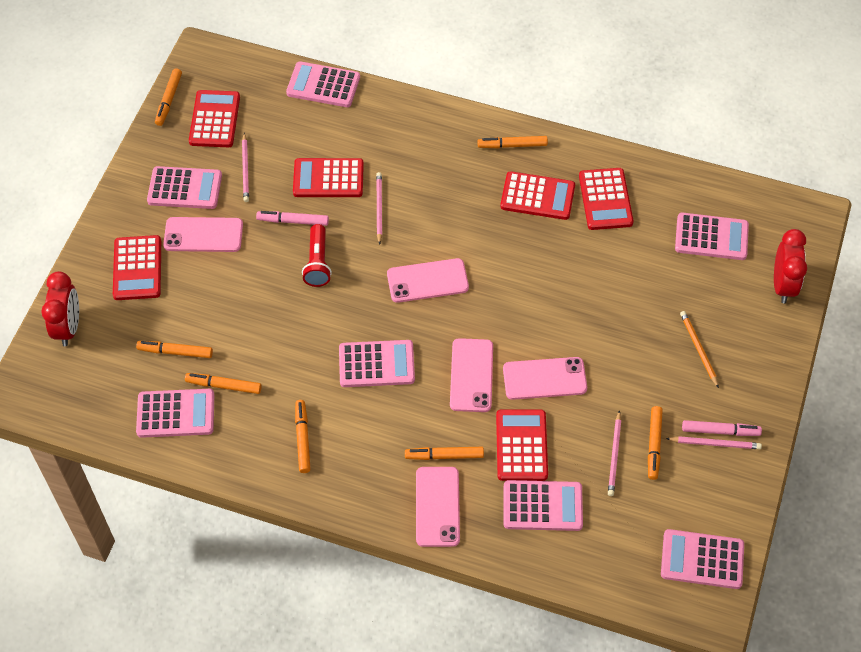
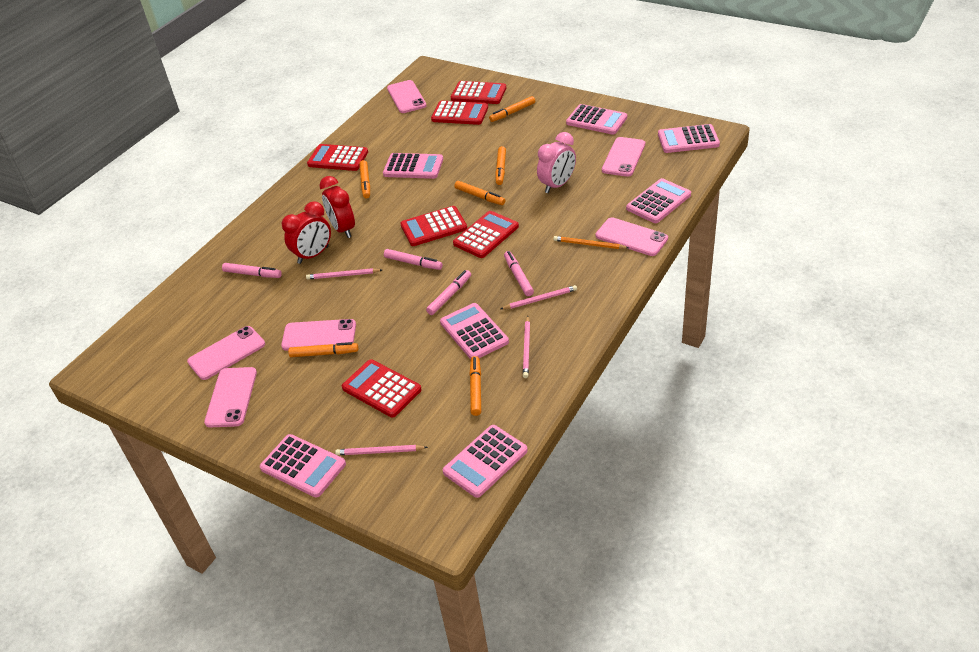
orange marker: [136,341,213,358] [155,68,182,126] [185,373,262,394] [295,400,311,473] [405,447,484,460] [478,136,548,148] [648,406,663,480] = 7 -> [288,342,358,357] [359,160,370,198] [454,181,505,205] [469,356,481,416] [489,96,535,122] [495,146,506,185] = 6
pink clock: none = 0 -> [537,132,576,193] = 1
pink marker: [256,211,329,226] [682,420,762,436] = 2 -> [222,263,282,278] [384,249,443,270] [426,270,471,315] [504,251,534,296] = 4
pink phone: [163,217,243,252] [387,258,469,303] [416,467,460,547] [450,338,493,412] [503,357,587,400] = 5 -> [187,326,265,380] [204,367,257,427] [281,319,356,351] [387,80,427,113] [596,217,668,256] [602,137,645,177] = 6
red flashlight: [302,224,332,287] = 1 -> none = 0

